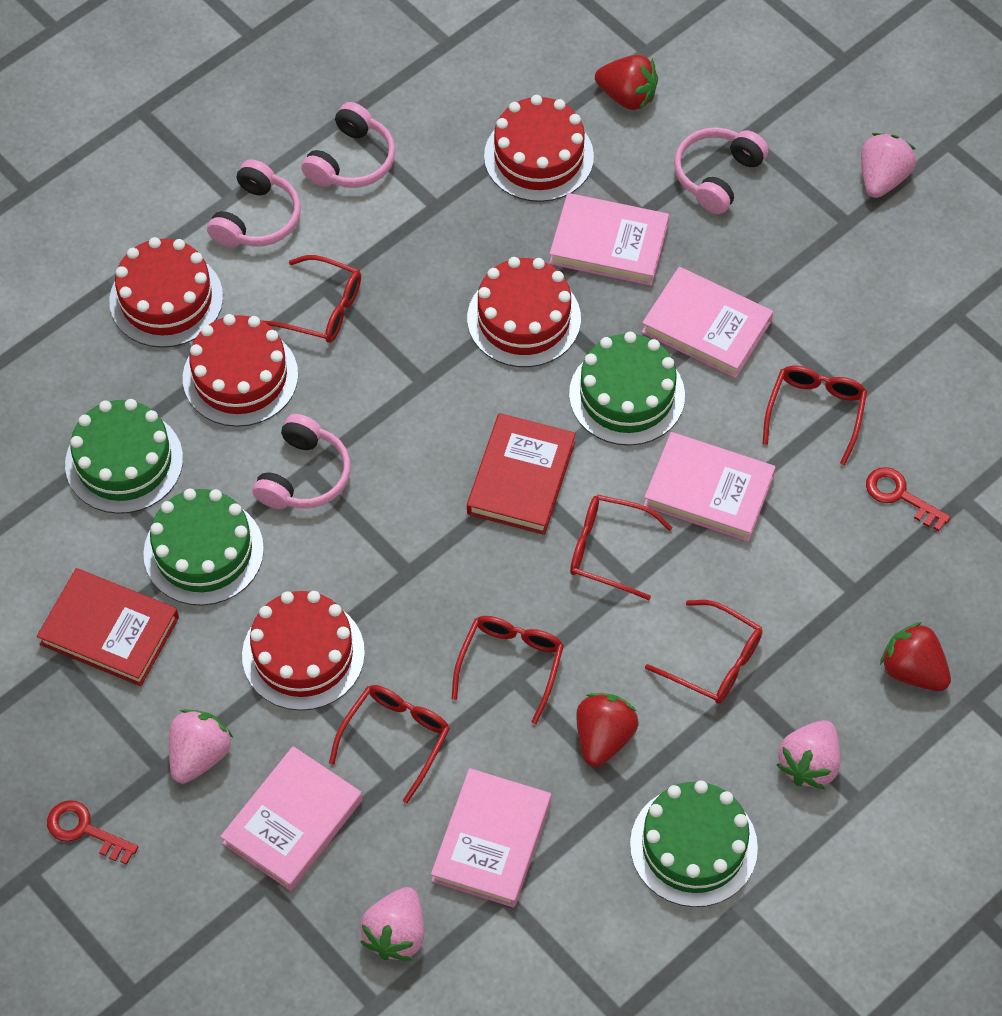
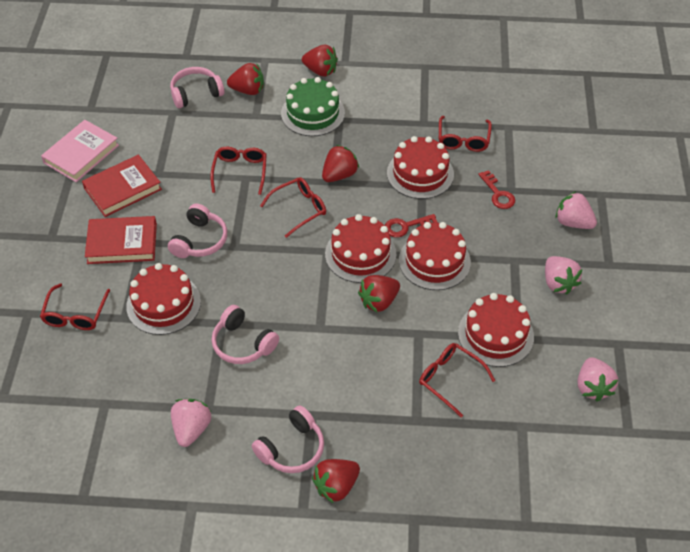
green cake: [65,399,183,514] [143,488,264,606] [569,332,685,446] [630,780,758,907] = 4 -> [281,77,345,136] = 1
pink book: [220,746,362,891] [431,768,551,908] [549,193,669,286] [641,267,773,378] [643,432,776,542] = 5 -> [41,120,119,182] = 1
red glasses: [261,255,361,343] [329,685,450,803] [452,616,564,724] [570,494,673,600] [645,600,762,704] [763,366,867,465] = 6 -> [40,283,110,330] [210,147,267,195] [260,177,326,238] [419,343,496,418] [439,116,492,152] = 5
red strawberry: [576,693,638,767] [595,55,658,110] [880,622,951,691] = 3 -> [227,63,264,95] [302,45,338,77] [312,459,360,503] [322,145,359,182] [358,275,400,312] = 5

